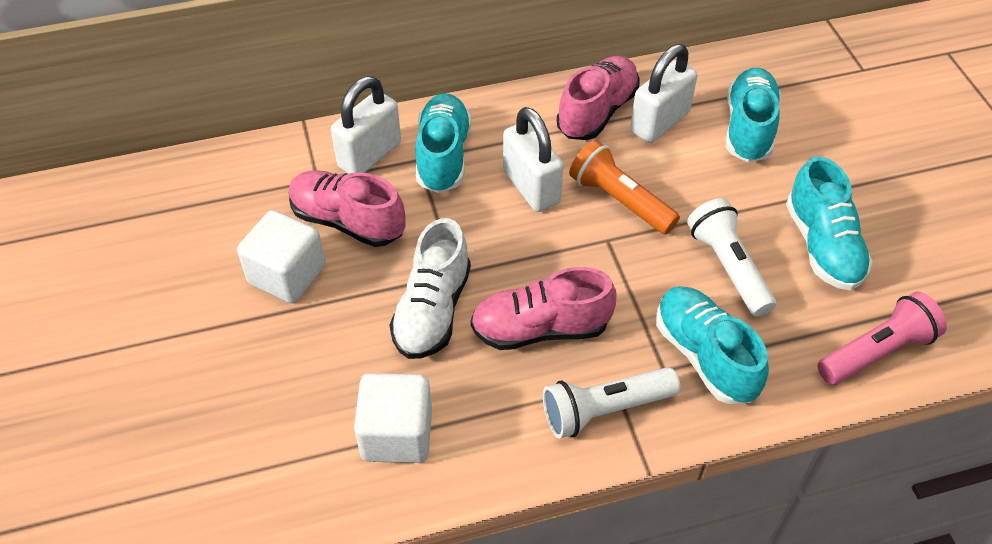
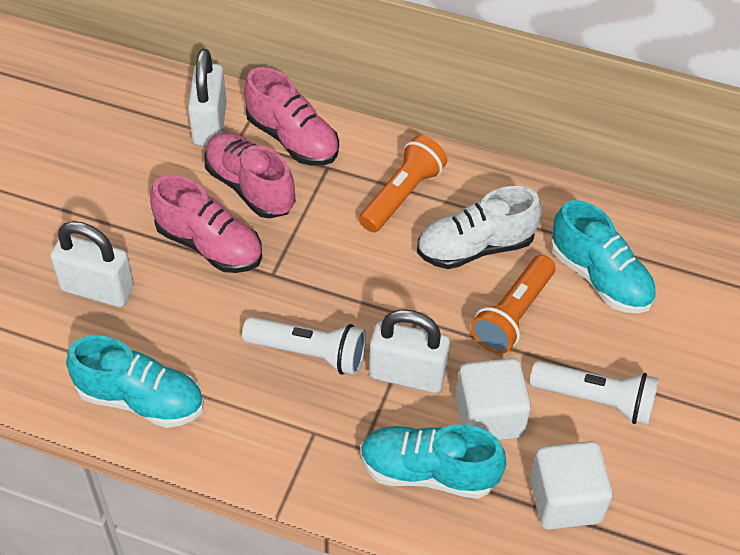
orange flashlight: [569,140,680,235] = 1 -> [359,135,447,233] [470,255,555,354] = 2
pink flashlight: [818,292,947,385] = 1 -> none = 0
turquoise shoe: [415,93,471,193] [656,286,769,404] [726,68,781,162] [786,156,873,290] = 4 -> [66,335,204,428] [360,424,506,499] [551,200,656,313] = 3

